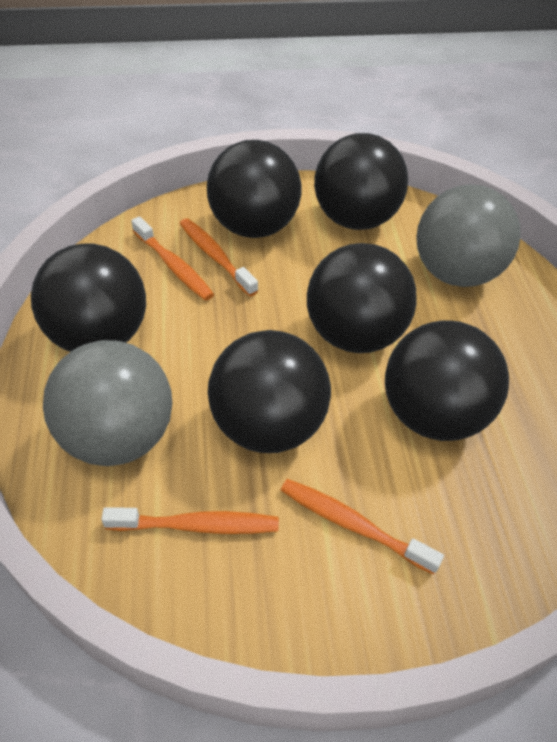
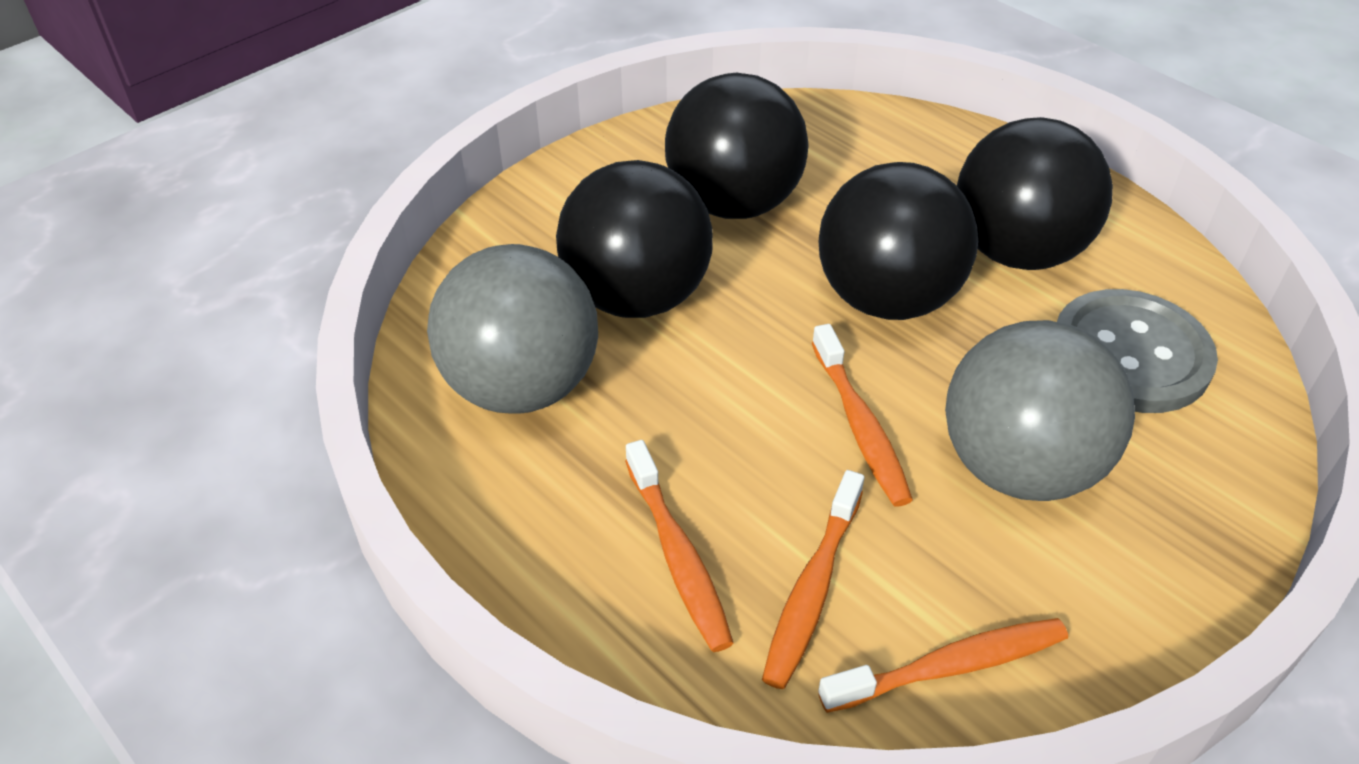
black ball: [31,243,146,352] [207,140,301,238] [208,330,331,453] [307,243,417,353] [314,133,408,230] [385,320,509,441] = 6 -> [556,160,713,318] [665,73,809,219] [819,162,978,320] [957,117,1113,270] = 4
grey button: none = 0 -> [1057,289,1218,413] = 1

